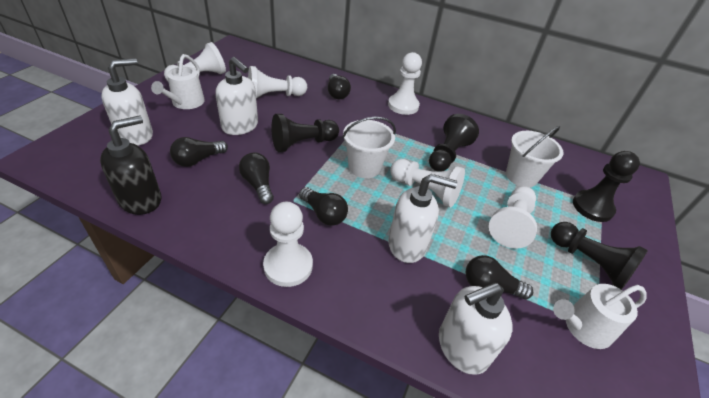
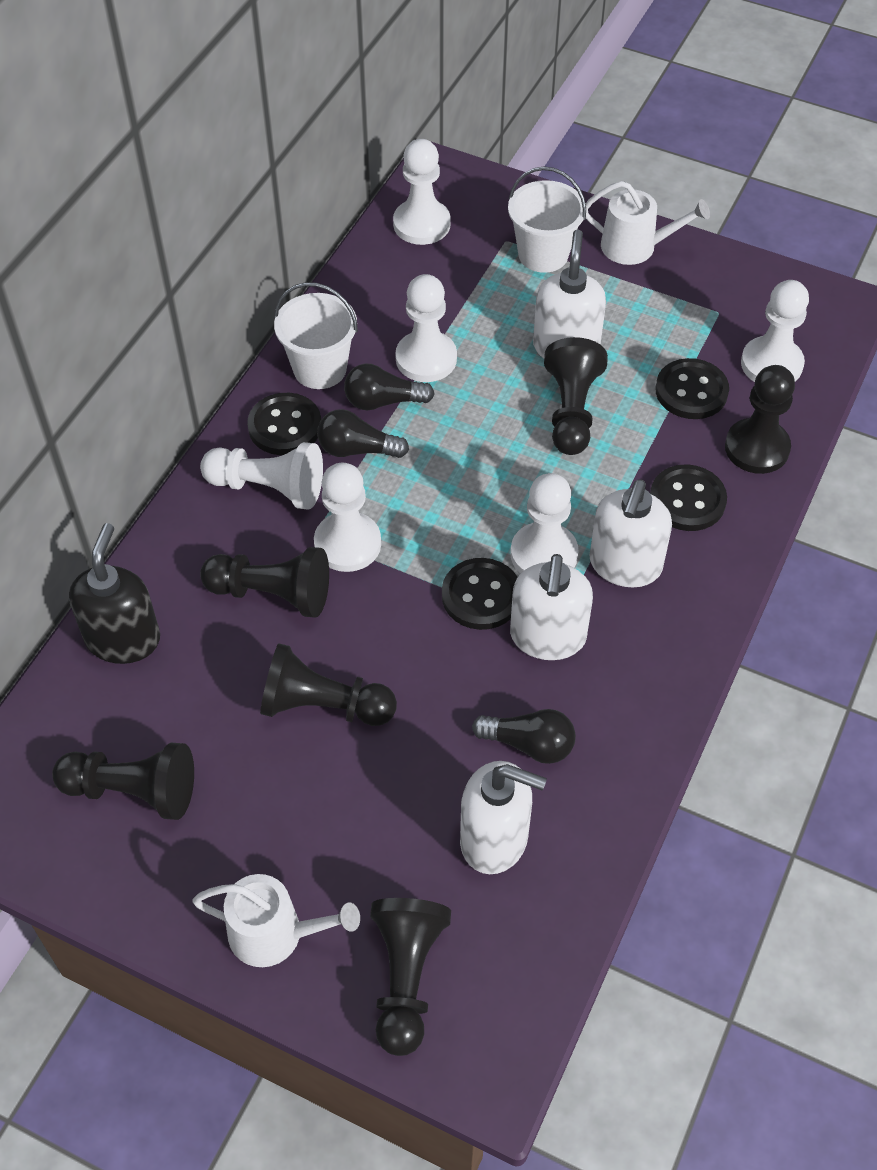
black button: none = 0 -> [247,393,321,455] [442,558,518,630] [650,465,727,531] [656,358,729,419] = 4
black light bulb: [170,137,228,167] [239,153,274,204] [299,187,348,226] [328,74,351,99] [465,255,533,299] = 5 -> [317,409,409,458] [344,364,435,410] [472,709,576,764] = 3
black pawn: [271,114,339,152] [429,114,479,172] [551,222,648,290] [573,151,640,222] = 4 -> [52,743,194,820] [200,547,329,618] [260,643,397,726] [370,898,451,1056] [544,337,608,455] [725,365,795,474] = 6

